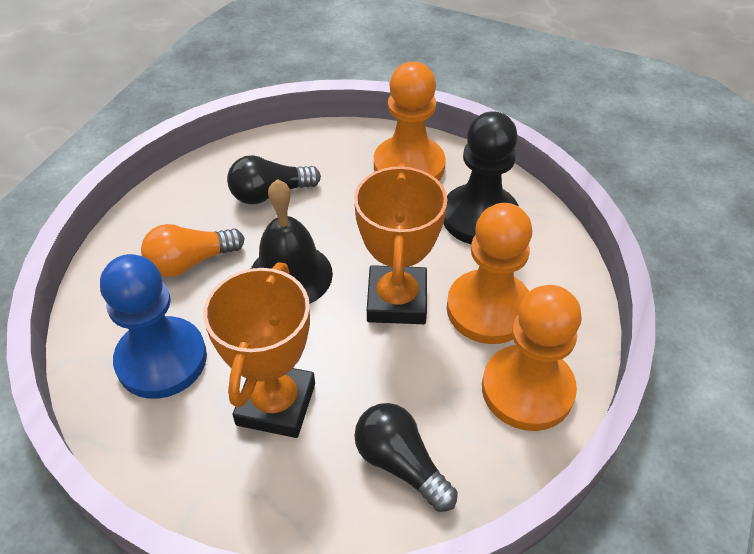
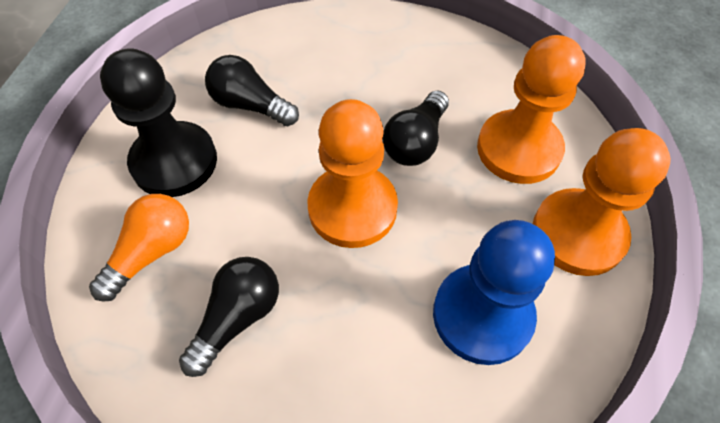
black bell: [251,179,333,304] = 1 -> none = 0
black light bulb: [227,155,321,204] [354,403,458,512] = 2 -> [179,257,279,377] [205,55,299,126] [382,90,449,166] = 3
orange trophy: [203,262,315,438] [354,164,447,324] = 2 -> none = 0

